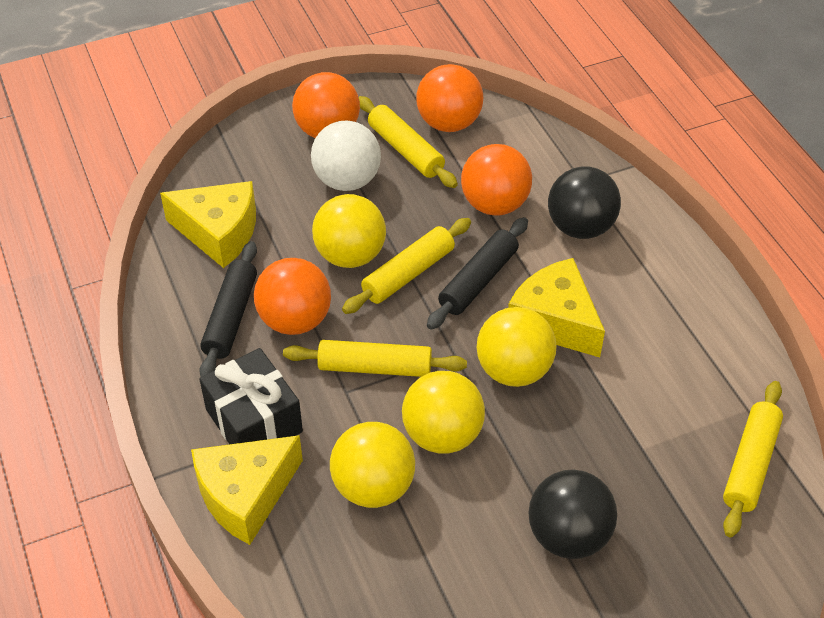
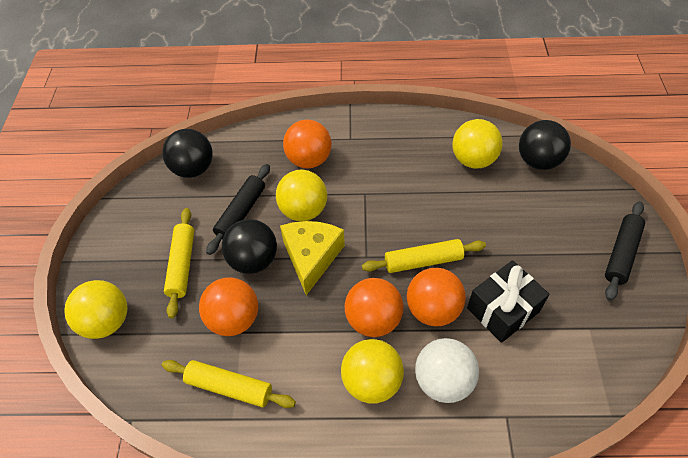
black ball: [528,469,617,559] [548,166,621,239] = 2 -> [162,129,213,178] [222,219,277,274] [519,120,571,170] = 3
yellow cheese: [160,181,256,268] [191,435,303,545] [508,258,605,357] = 3 -> [280,221,345,295] = 1
yellow rolling pin: [283,340,467,377] [342,218,471,314] [359,96,458,188] [723,381,783,537] = 4 -> [162,360,296,408] [164,208,194,318] [362,239,486,273] = 3

